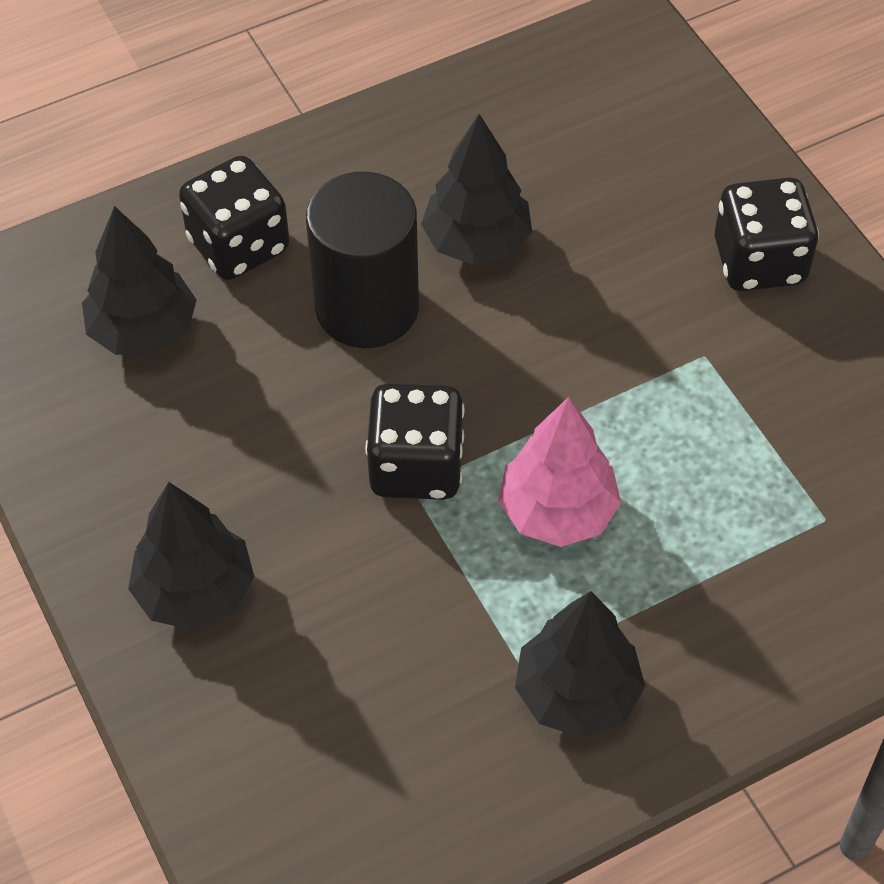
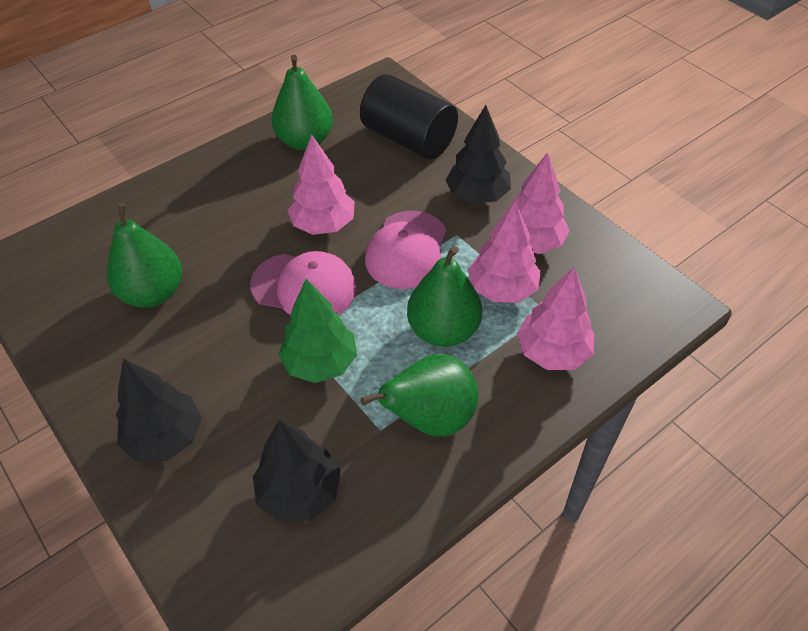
black dice: [179,156,289,280] [365,384,465,500] [714,178,819,291] = 3 -> none = 0
black tree: [82,206,197,355] [128,482,254,630] [421,114,532,265] [515,591,645,738] = 4 -> [116,359,202,462] [253,419,341,522] [446,105,511,204] = 3
green pear: none = 0 -> [107,203,182,308] [272,55,333,150] [360,354,479,436] [407,246,482,347] = 4
green tree: none = 0 -> [278,279,357,383] = 1
pink cap: none = 0 -> [250,251,356,315] [365,210,447,289] = 2
pink tree: [498,397,621,547] = 1 -> [287,135,355,235] [468,201,541,303] [501,152,570,254] [517,267,594,370] = 4

